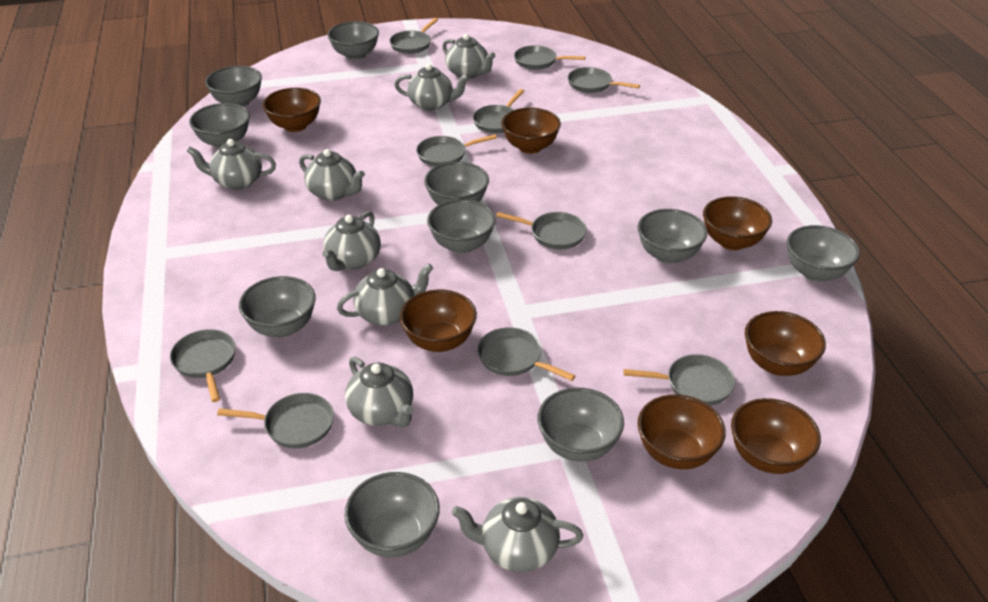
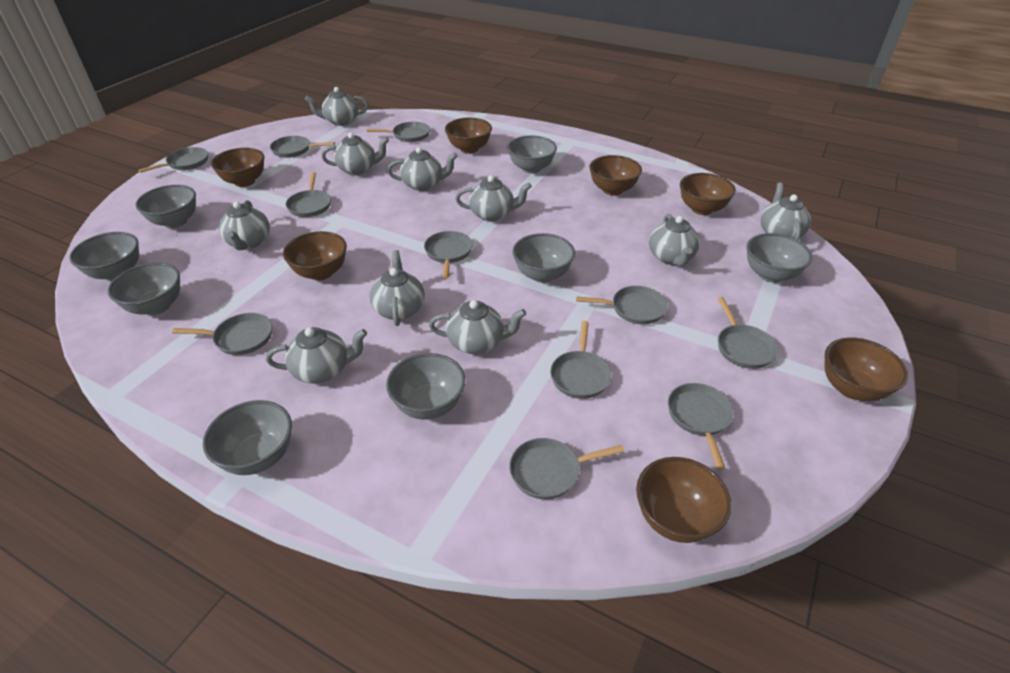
grey bowl: [189,103,250,149] [205,66,262,107] [239,276,316,337] [327,21,379,60] [344,472,440,557] [424,162,489,205] [427,199,496,254] [537,388,624,462] [638,209,707,264] [787,225,860,282] = 10 -> [69,232,139,281] [108,262,180,315] [136,185,196,228] [203,400,292,475] [386,353,465,420] [507,136,557,174] [512,233,575,283] [747,233,812,283] = 8
grey pan: [170,329,236,402] [217,393,334,448] [390,18,438,54] [416,134,497,167] [473,89,524,133] [477,327,575,381] [496,212,587,249] [514,45,585,70] [568,67,640,93] [624,354,735,406] = 10 -> [138,147,208,173] [172,313,272,355] [270,136,335,158] [286,172,331,217] [367,122,430,142] [424,231,473,279] [509,438,624,499] [550,321,612,399] [576,286,668,324] [668,383,734,470] [717,297,778,369] = 11
grey teapot: [187,139,276,190] [299,149,365,201] [322,211,381,271] [337,263,433,326] [345,356,414,427] [395,64,469,111] [442,34,495,79] [451,497,583,572] = 8 -> [219,200,270,250] [266,327,367,384] [305,87,369,126] [321,132,389,175] [370,250,425,326] [387,147,457,191] [429,300,526,354] [455,175,531,222] [649,214,700,267] [761,183,811,240] = 10

